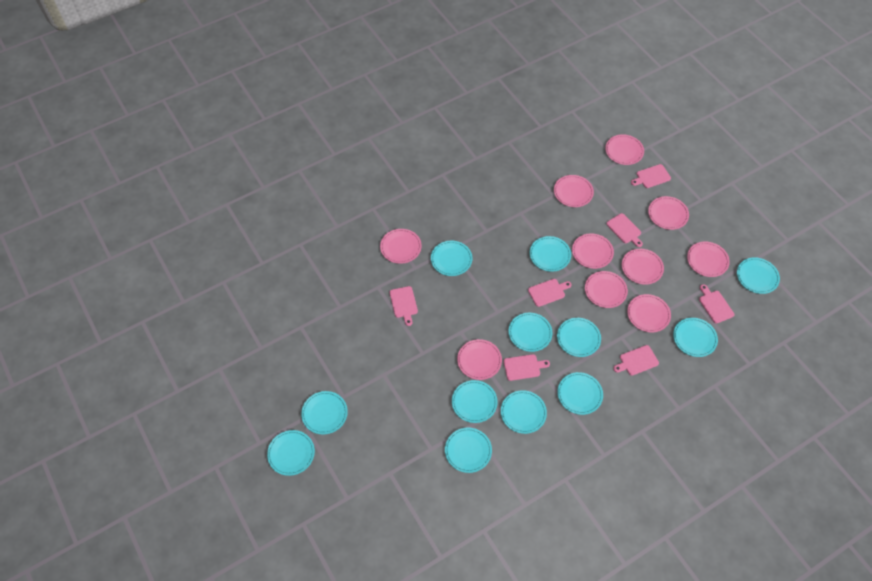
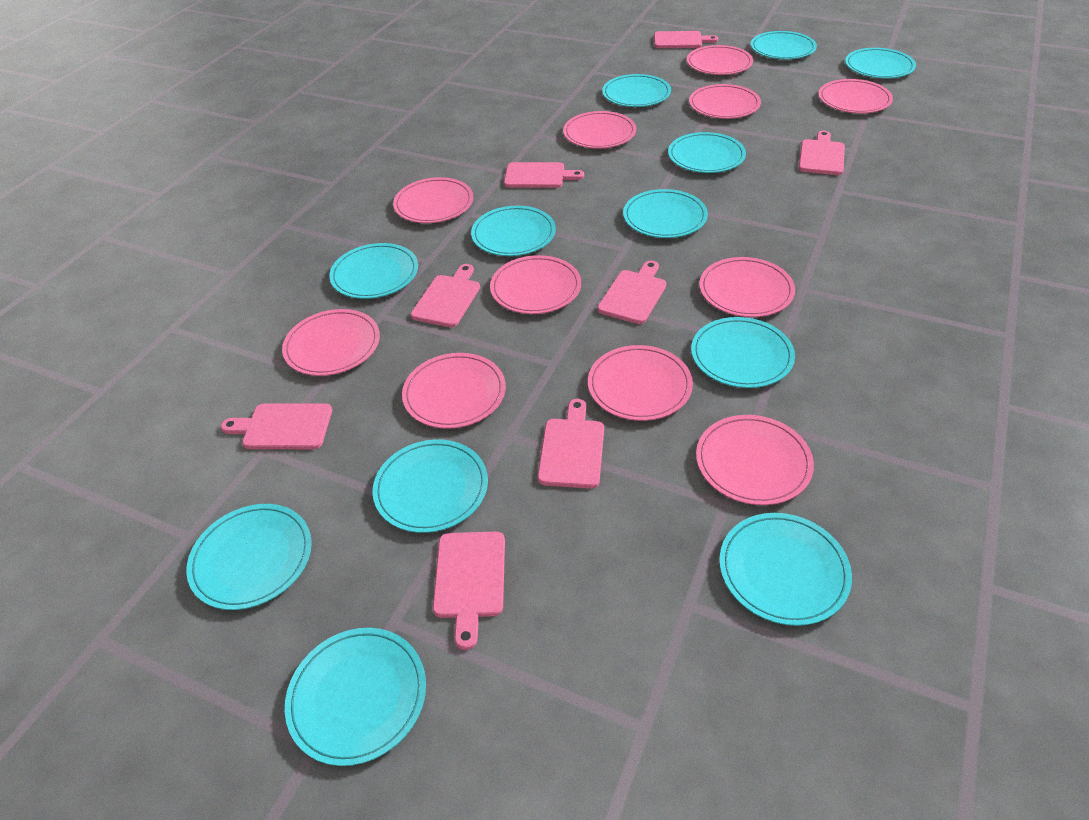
pink cutting board: [390,286,418,326] [504,354,550,381] [528,279,572,307] [606,213,643,247] [613,345,659,376] [631,164,671,188] [699,284,734,324] = 7 -> [221,404,332,449] [411,264,480,327] [433,531,505,650] [504,162,584,188] [538,399,604,489] [597,260,666,324] [654,31,718,48] [799,131,845,175] = 8
pink plate: [380,229,422,264] [457,339,502,380] [554,175,594,207] [572,233,614,269] [585,271,628,308] [605,134,644,165] [622,249,664,285] [627,294,671,332] [648,196,689,230] [687,242,730,277] = 10 -> [282,309,380,376] [393,177,473,223] [402,353,506,429] [490,255,581,314] [563,111,636,149] [588,345,693,421] [687,45,753,75] [689,84,761,119] [696,415,814,505] [699,257,795,317] [818,79,893,113] = 11

